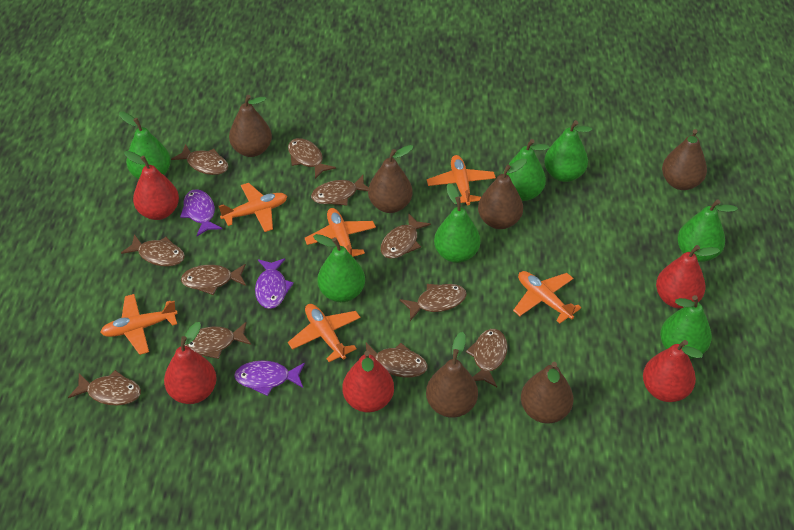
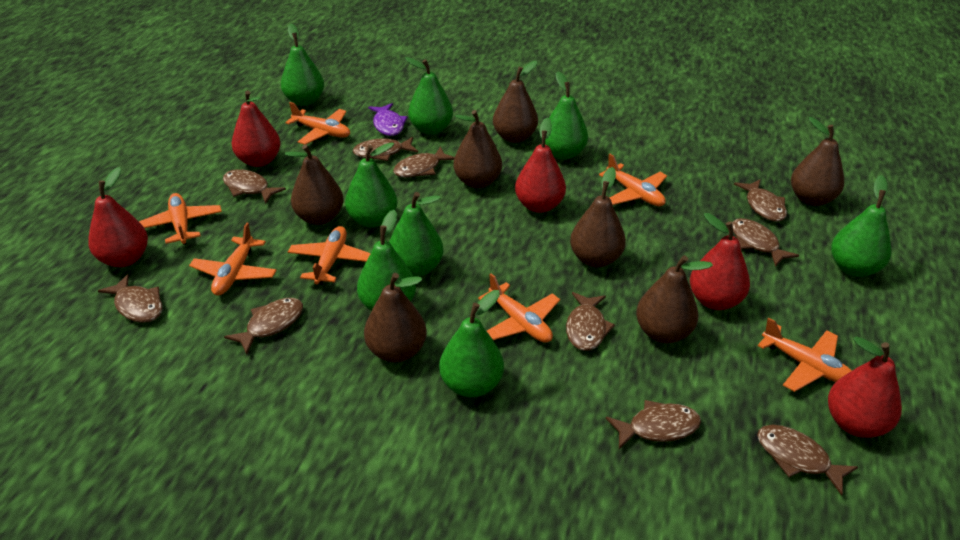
brown fish: [68,370,141,406] [121,234,185,267] [171,144,228,175] [181,264,246,295] [185,322,251,359] [288,138,336,179] [311,175,368,205] [366,343,427,378] [381,213,431,259] [400,284,467,321] [466,329,508,387] = 11 -> [98,274,162,323] [223,169,286,204] [224,298,303,354] [353,137,418,161] [393,146,455,178] [566,292,615,351] [606,400,701,449] [732,218,799,267] [734,179,787,222] [757,425,858,496] = 10
brown pear: [229,95,272,157] [368,145,414,213] [426,332,478,418] [478,158,527,229] [521,362,573,423] [662,129,707,190] = 6 -> [285,144,344,225] [364,273,427,362] [453,110,502,188] [493,61,538,143] [570,167,626,267] [636,255,713,343] [791,117,844,206] = 7
green pear: [119,112,171,179] [313,234,365,302] [434,183,480,263] [503,139,550,201] [544,120,592,182] [660,295,712,359] [677,199,738,262] = 7 -> [281,24,324,106] [345,142,397,228] [357,210,416,311] [389,192,444,277] [405,57,453,135] [439,290,504,397] [541,71,588,160] [831,175,891,277] = 8
orange plane: [100,294,178,355] [219,183,287,232] [288,304,361,362] [305,208,376,257] [427,155,496,205] [513,271,581,324] = 6 -> [139,193,222,245] [189,223,277,296] [285,102,350,145] [288,226,371,285] [478,273,560,343] [599,154,667,206] [758,318,852,392] = 7
purple fish: [180,189,222,236] [234,360,305,396] [255,258,294,309] = 3 -> [368,103,408,136] = 1

